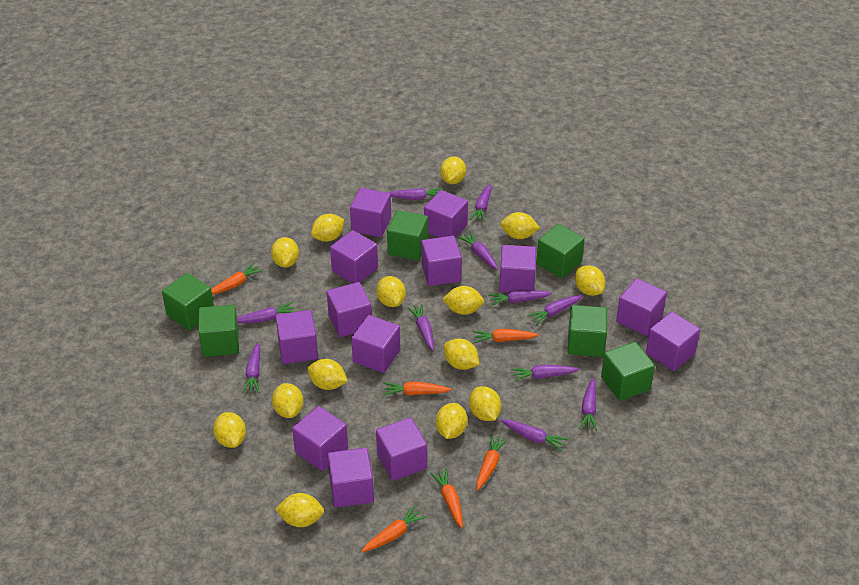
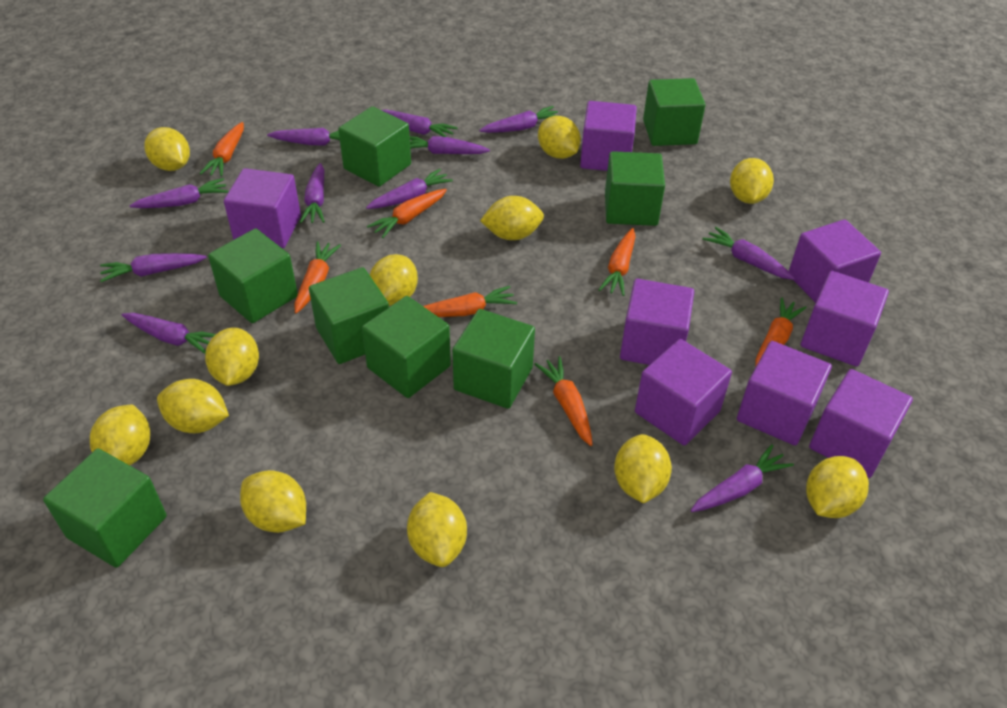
green cube: [162,273,214,330] [198,305,239,357] [387,210,428,261] [536,224,585,279] [568,305,607,357] [601,342,655,401] = 6 -> [43,449,167,568] [208,228,298,323] [309,267,389,364] [338,106,411,187] [362,296,451,398] [452,309,535,409] [605,151,665,226] [643,78,705,146] = 8
orange carrot: [211,263,263,295] [362,505,427,552] [383,382,452,396] [430,468,463,528] [473,329,539,343] [476,434,508,491] = 6 -> [200,122,244,177] [294,241,341,313] [367,189,447,238] [423,286,517,317] [535,356,593,446] [599,228,636,296] [755,297,807,368] = 7
purple cube: [276,310,318,364] [292,406,348,471] [327,282,372,337] [328,447,374,508] [330,230,378,284] [350,188,391,237] [351,315,400,373] [376,417,427,481] [421,236,462,286] [424,190,468,238] [499,245,536,292] [616,278,667,336] [646,312,700,371] = 13 -> [224,168,301,249] [580,101,637,171] [620,279,694,365] [635,339,732,446] [737,341,832,446] [789,219,881,303] [801,271,889,367] [809,369,913,478] = 8
yellow lemon: [213,412,246,448] [271,237,299,268] [272,383,304,418] [275,493,324,527] [307,359,348,390] [311,214,345,242] [376,276,406,307] [436,403,468,439] [440,157,466,184] [442,286,484,315] [444,339,479,370] [469,387,501,421] [501,212,540,239] [575,265,605,296] = 14 -> [90,404,150,465] [144,127,190,171] [157,379,229,433] [205,328,259,386] [240,470,306,533] [370,254,418,306] [407,492,467,567] [480,196,544,240] [538,116,581,159] [614,434,672,503] [730,158,774,204] [806,456,869,518] = 12

